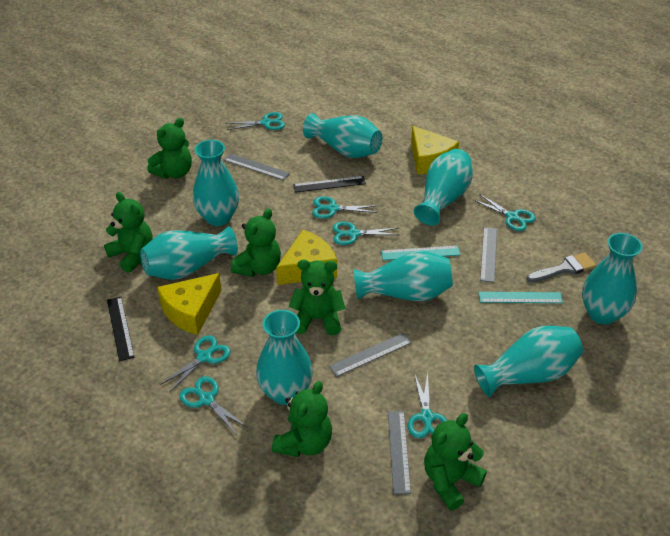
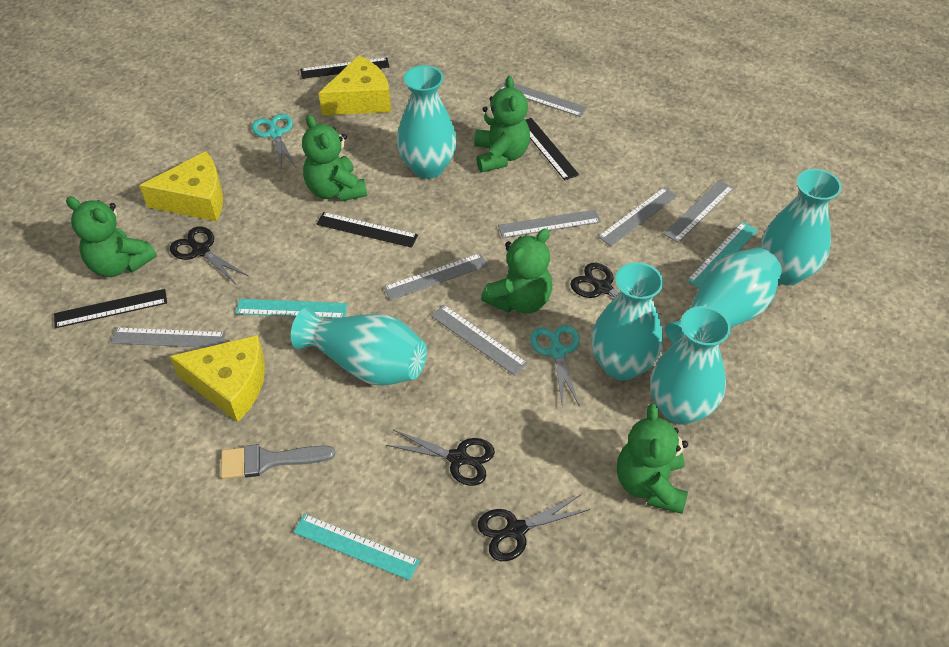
black ruler: [107,297,135,361] [293,176,366,193] = 2 -> [54,289,167,328] [300,57,390,79] [316,212,418,248] [526,118,579,180] = 4
black scissors: none = 0 -> [170,226,248,284] [386,430,495,486] [478,495,590,561] [570,263,662,315] = 4
green teddy bear: [104,192,153,273] [147,118,192,179] [231,208,281,277] [272,381,332,457] [288,260,346,336] [424,413,487,510] = 6 -> [66,196,157,277] [302,114,367,201] [474,76,530,172] [481,228,552,313] [617,404,688,514] = 5
grey ruler: [224,153,290,180] [329,333,412,377] [388,411,411,494] [480,227,497,282] = 4 -> [111,327,226,348] [384,253,488,300] [431,305,528,376] [498,80,587,117] [498,210,601,238] [598,187,677,246] [664,180,734,243] = 7
turquoise ruler: [381,245,460,260] [478,292,563,303] = 2 -> [236,299,347,318] [293,514,420,581] [687,222,758,288] = 3
turquoise scissors: [160,335,231,393] [180,376,248,435] [226,112,285,130] [312,196,377,219] [333,221,399,245] [408,372,447,438] [474,194,536,231] = 7 -> [252,114,296,169] [530,325,580,408] = 2
turquoise vase: [140,227,238,280] [193,140,239,226] [256,310,313,405] [303,113,382,158] [354,251,453,301] [414,149,472,226] [474,326,583,397] [582,233,643,325] = 8 -> [291,308,427,386] [397,65,457,179] [591,262,663,381] [651,306,731,425] [665,247,782,344] [761,169,842,285] = 6

